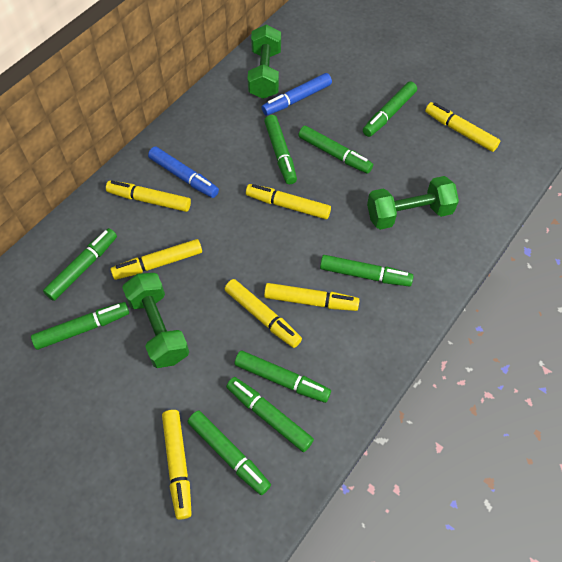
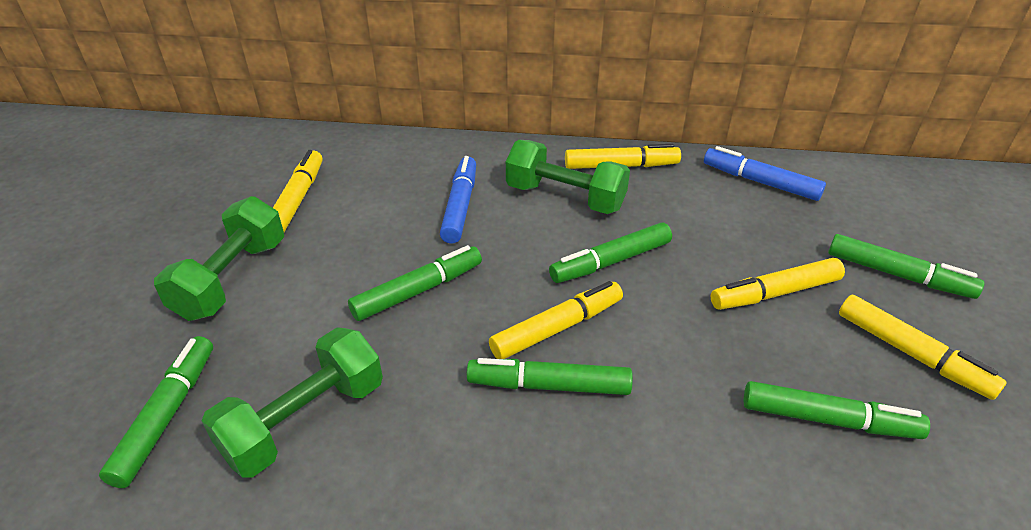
green marker: [31,302,129,350] [43,228,117,301] [188,410,271,495] [226,377,314,452] [234,351,331,403] [264,115,297,184] [298,125,373,174] [320,255,413,286] [363,82,417,137] = 9 -> [99,336,213,488] [348,245,482,321] [467,358,633,395] [549,223,672,283] [744,381,930,439] [828,234,984,299] = 6
yellow marker: [106,181,191,212] [111,239,202,280] [162,410,192,520] [224,279,302,348] [246,184,331,219] [264,283,359,311] [425,102,500,152] = 7 -> [273,150,322,232] [489,281,623,359] [565,144,681,169] [711,258,845,310] [839,295,1007,400] = 5

